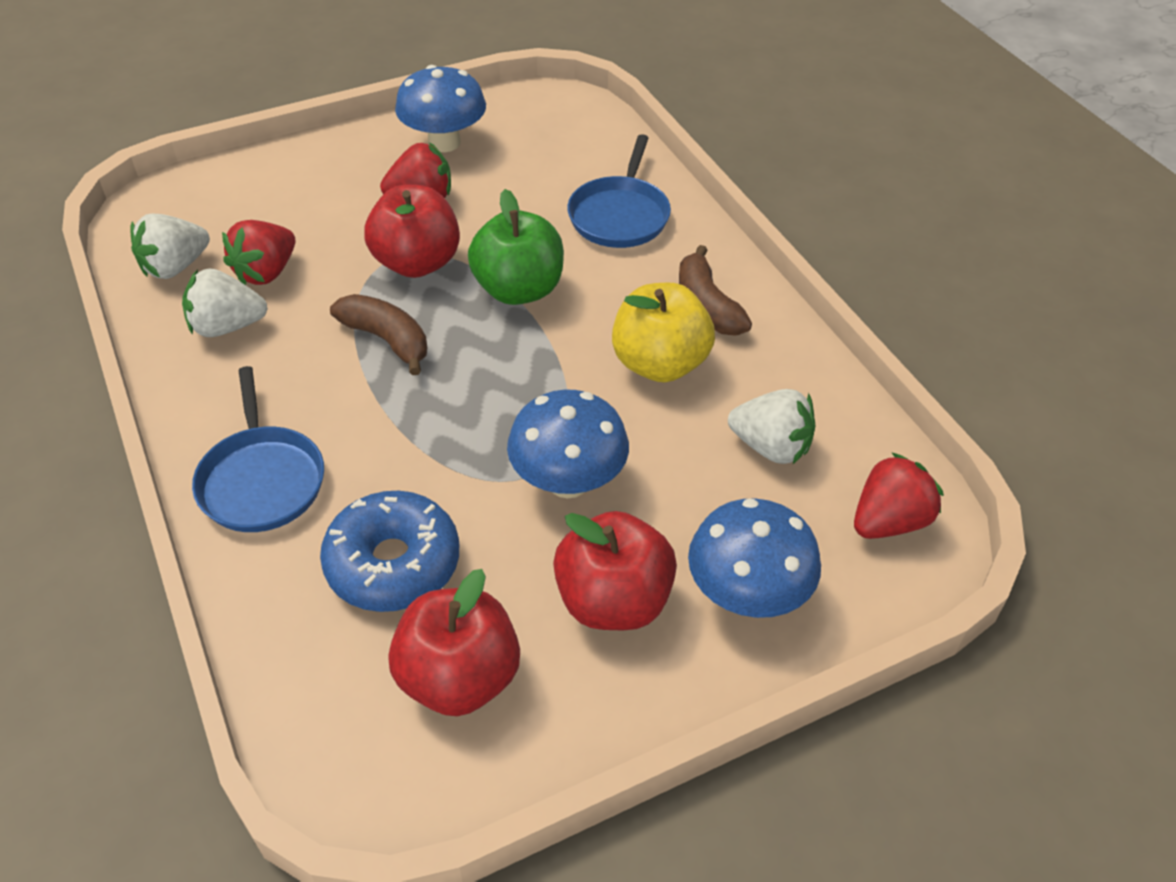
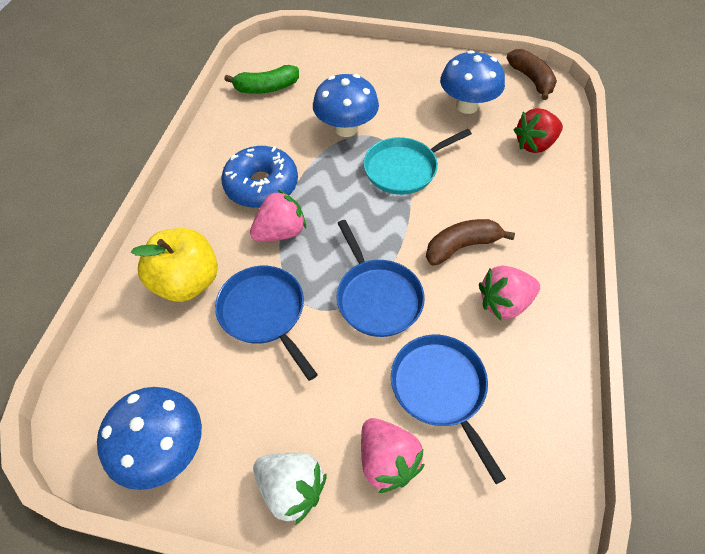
blue pan: [192,366,324,532] [567,134,671,248] = 2 -> [215,266,318,381] [336,220,425,337] [391,335,506,484] = 3
green apple: [468,189,564,305] = 1 -> none = 0
green banana: none = 0 -> [224,65,299,94] = 1
pink strawberry: none = 0 -> [250,190,306,242] [361,418,425,493] [479,266,540,320] = 3
red apple: [364,185,460,278] [388,569,520,716] [553,511,677,630] = 3 -> none = 0
red strawberry: [222,220,295,285] [380,142,451,198] [854,452,944,539] = 3 -> [514,108,563,153] = 1
turquoise pan: none = 0 -> [364,129,472,195] = 1
white strawberry: [130,213,210,279] [182,268,268,337] [728,389,816,464] = 3 -> [253,453,327,525] = 1

